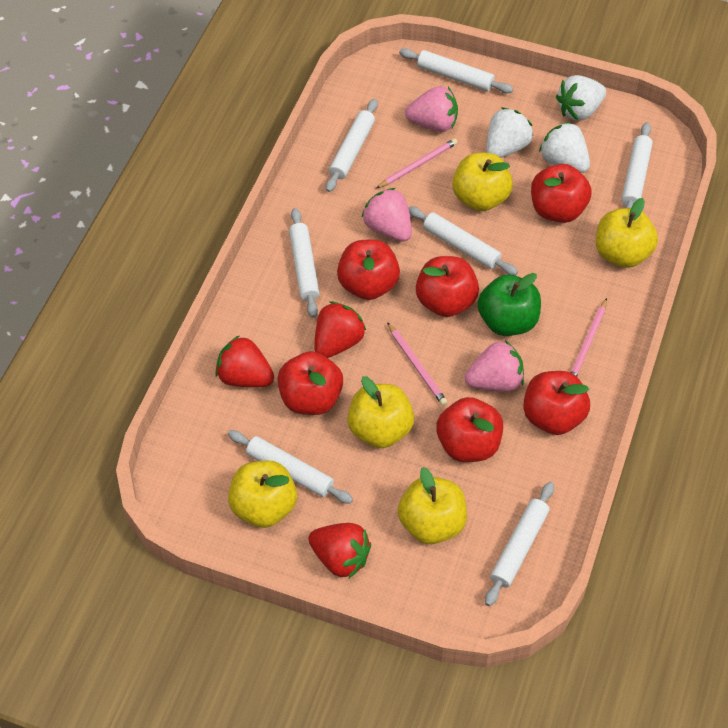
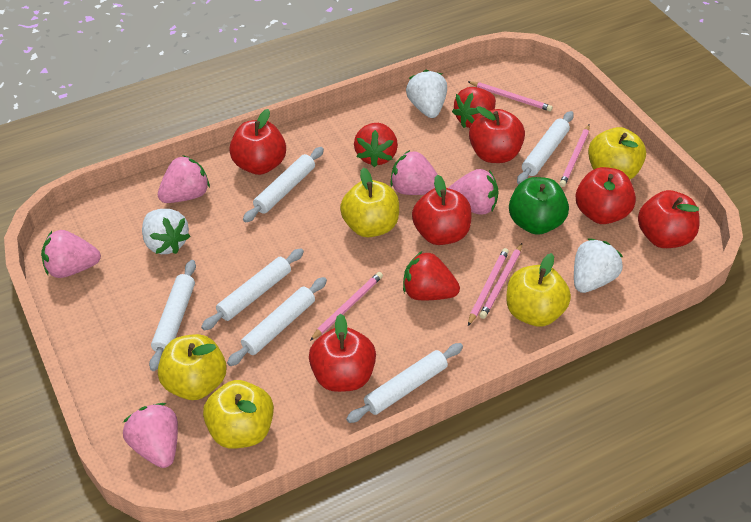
pink pencil: [376,138,458,189] [387,322,448,406] [571,298,607,377] = 3 -> [310,272,383,341] [467,81,553,111] [468,248,509,326] [479,243,522,319] [559,124,590,187] = 5
pink strawberry: [361,188,412,242] [405,86,458,132] [465,340,524,392] = 3 -> [41,230,101,278] [123,403,178,468] [158,155,210,203] [390,150,438,195] [449,169,499,215] = 5
white rolling pin: [228,430,353,504] [289,208,320,318] [326,99,378,192] [399,48,513,93] [408,206,518,276] [485,482,554,606] [621,122,653,208] = 7 -> [149,260,196,371] [201,248,304,330] [227,277,327,366] [243,147,324,223] [346,343,463,423] [517,111,574,185] = 6

